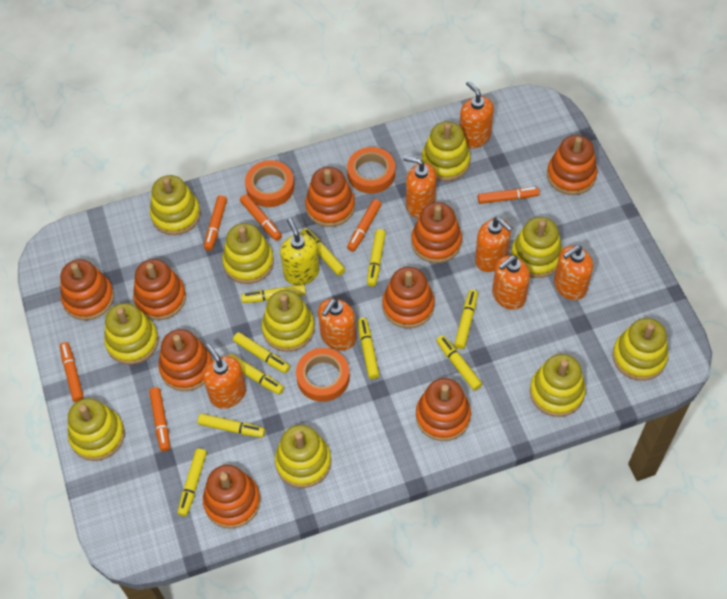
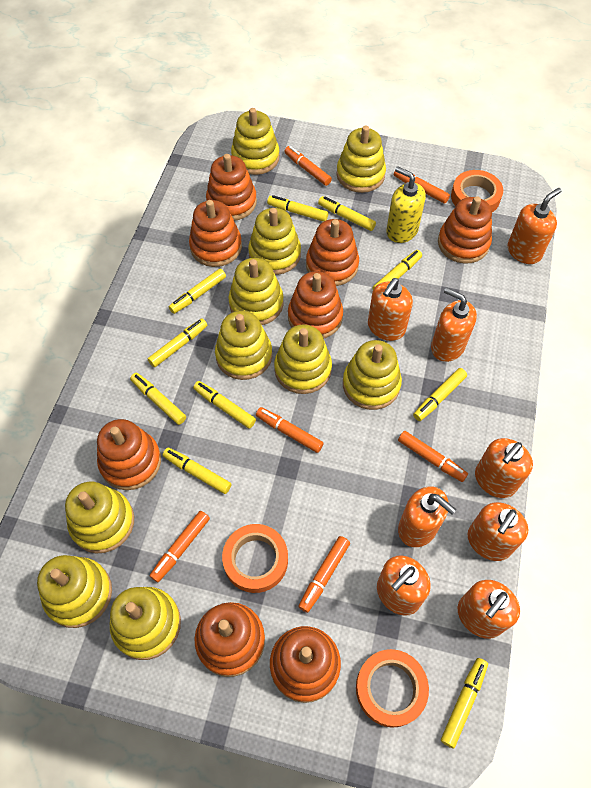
orange soap dispenser: [203,344,246,409] [318,298,356,351] [403,156,437,218] [460,81,494,148] [475,217,512,272] [492,255,530,310] [554,245,593,300] = 7 -> [368,278,413,341] [377,555,431,616] [398,486,456,547] [431,287,477,362] [458,580,520,639] [467,502,528,561] [475,438,533,498] [508,188,562,264] = 8
orange stacking toy: [60,259,114,321] [133,259,186,320] [158,329,213,391] [203,465,261,529] [305,167,355,227] [382,267,435,328] [411,202,462,263] [416,378,471,441] [547,135,597,195] = 9 -> [97,419,161,490] [189,200,242,267] [194,602,265,677] [206,154,257,221] [270,626,341,703] [288,271,343,339] [306,219,359,286] [438,196,492,264] = 8

